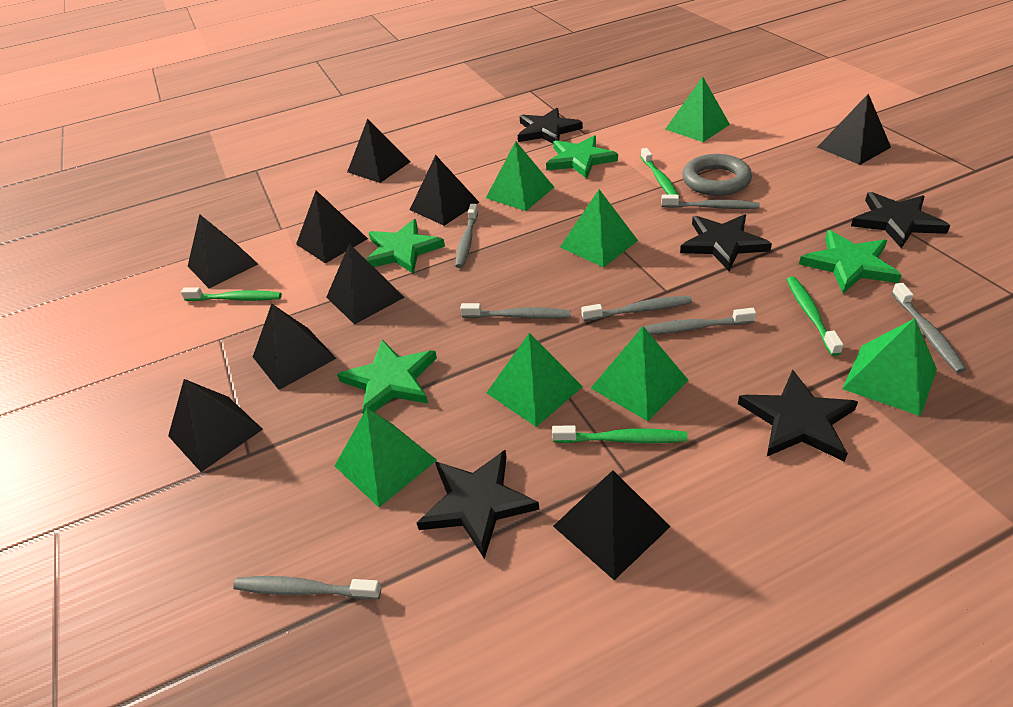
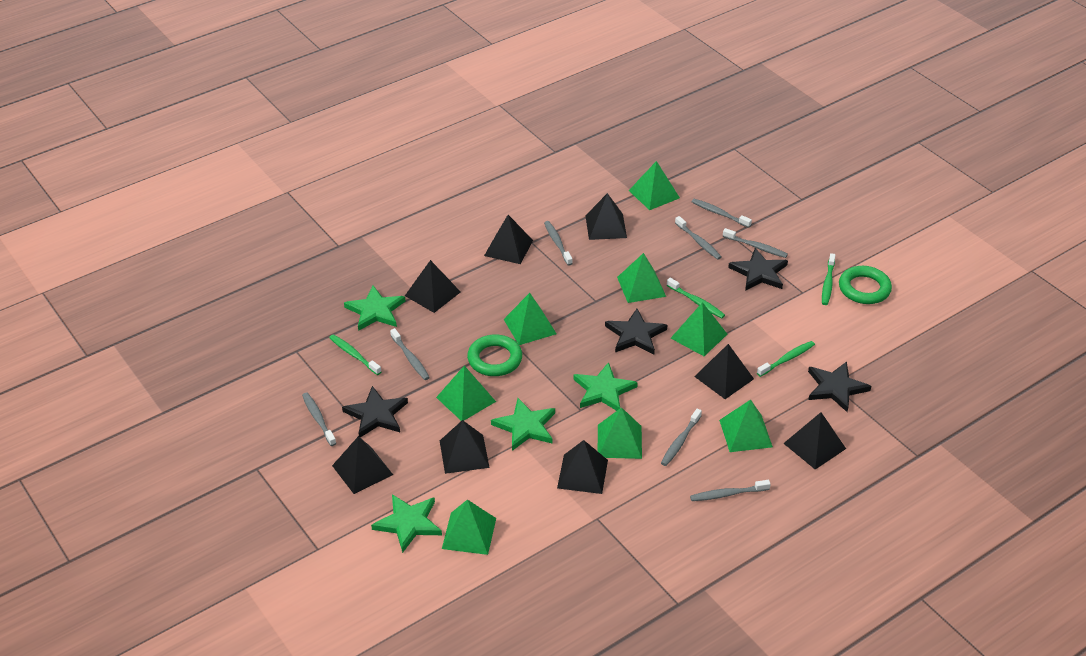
black pyramid: [168,379,263,472] [188,214,258,288] [253,303,336,390] [296,190,368,264] [327,244,405,325] [347,118,411,183] [410,155,479,226] [553,470,671,580] [817,93,891,165] = 9 -> [332,436,393,494] [405,260,460,313] [440,420,490,474] [484,215,533,264] [557,440,608,494] [585,193,627,240] [694,344,754,399] [783,412,846,469] = 8
black star: [417,450,539,559] [518,108,583,144] [680,214,772,271] [738,370,858,462] [851,192,950,248] = 5 -> [342,386,408,437] [605,309,667,354] [728,248,788,291] [808,362,871,412] = 4
green pyramid: [335,408,437,507] [486,141,554,211] [487,333,583,427] [560,189,638,267] [591,326,689,421] [665,77,730,142] [842,318,937,416] = 7 -> [436,366,496,421] [442,499,496,555] [504,293,557,345] [598,407,642,459] [617,253,666,303] [629,161,680,210] [671,302,727,356] [719,399,773,452] = 8
green ring: none = 0 -> [467,334,522,376] [839,266,892,304] = 2
grey ring: [682,154,752,196] = 1 -> none = 0
grey toothbrush: [233,576,381,599] [455,204,478,268] [460,303,571,319] [581,296,692,321] [638,308,756,335] [661,194,760,209] [892,283,967,373] = 7 -> [302,393,336,446] [390,328,430,380] [544,221,573,266] [661,409,702,466] [675,216,721,260] [690,480,771,501] [692,199,752,228] [723,228,788,258] = 8

